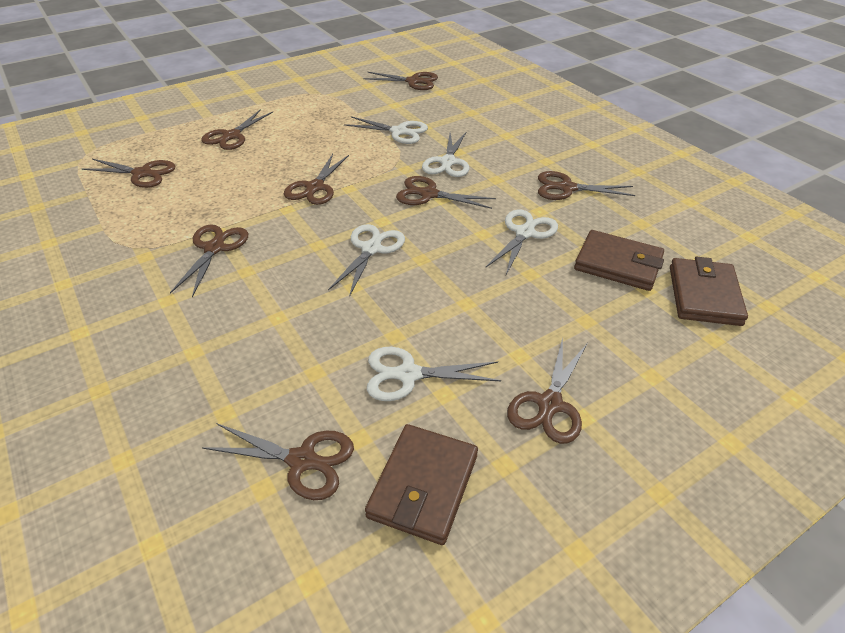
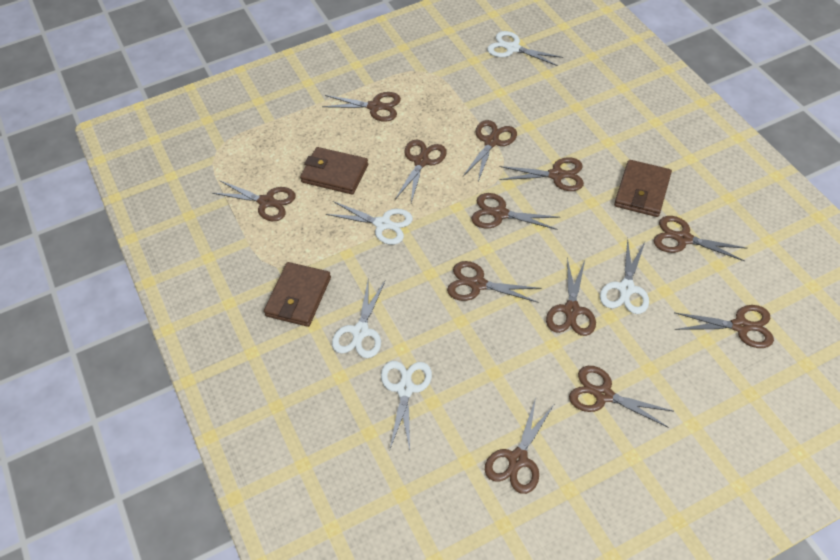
brown scissors: [82,159,176,188] [170,224,248,297] [202,109,273,150] [202,423,354,500] [284,154,349,205] [363,72,438,90] [396,176,496,209] [507,337,588,444] [538,171,635,200] = 9 -> [212,180,296,221] [322,92,401,122] [395,140,447,203] [447,261,542,303] [463,120,517,181] [471,193,561,230] [485,398,554,494] [499,157,584,191] [546,258,596,336] [569,366,673,428] [654,216,748,261] [674,305,774,348] = 12

